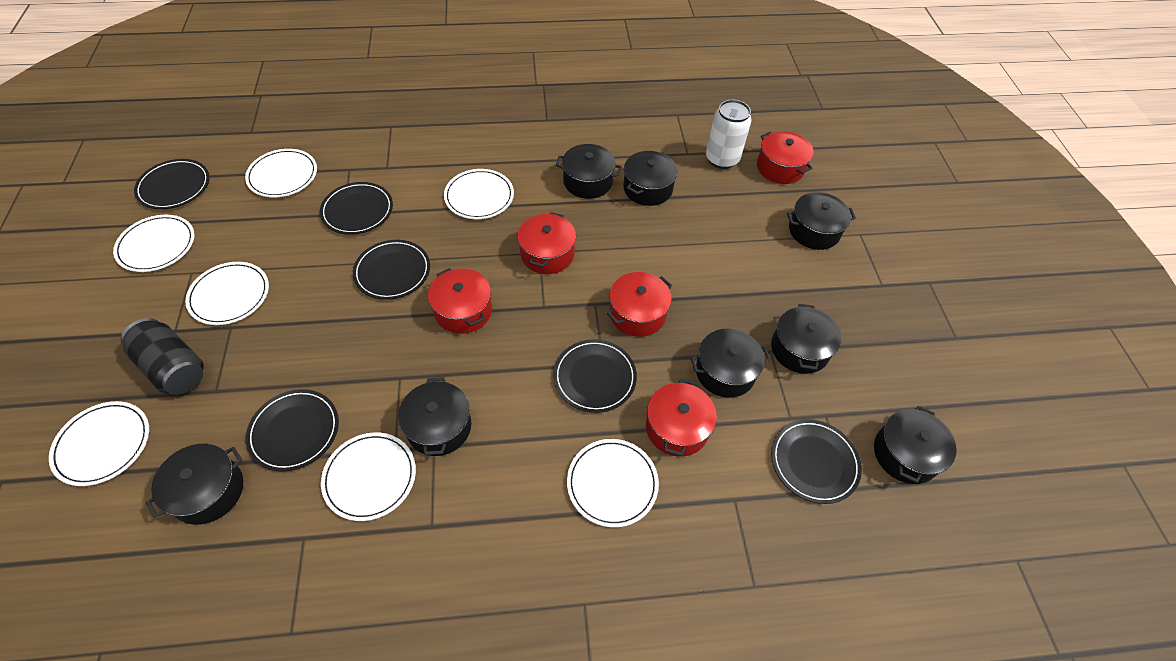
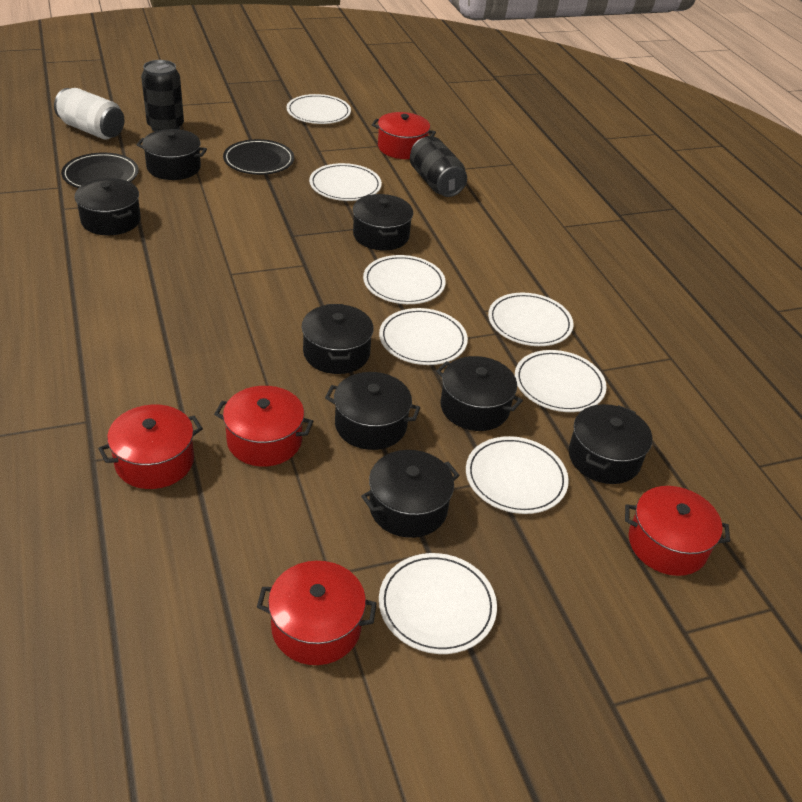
black can: [121,318,204,395] = 1 -> [141,60,184,132] [410,136,467,197] = 2
black plate: [134,159,210,209] [246,389,339,472] [320,182,393,235] [353,240,430,300] [553,339,637,413] [771,419,862,504] = 6 -> [61,153,139,188] [223,139,294,175] = 2
white plate: [49,401,149,486] [113,215,194,272] [185,262,269,325] [245,149,317,198] [321,432,416,521] [444,169,514,219] [567,439,659,528] = 7 -> [287,94,351,124] [309,163,382,201] [363,255,446,304] [379,308,468,365] [379,553,497,654] [466,436,569,514] [488,293,573,346] [515,350,607,412] = 8

